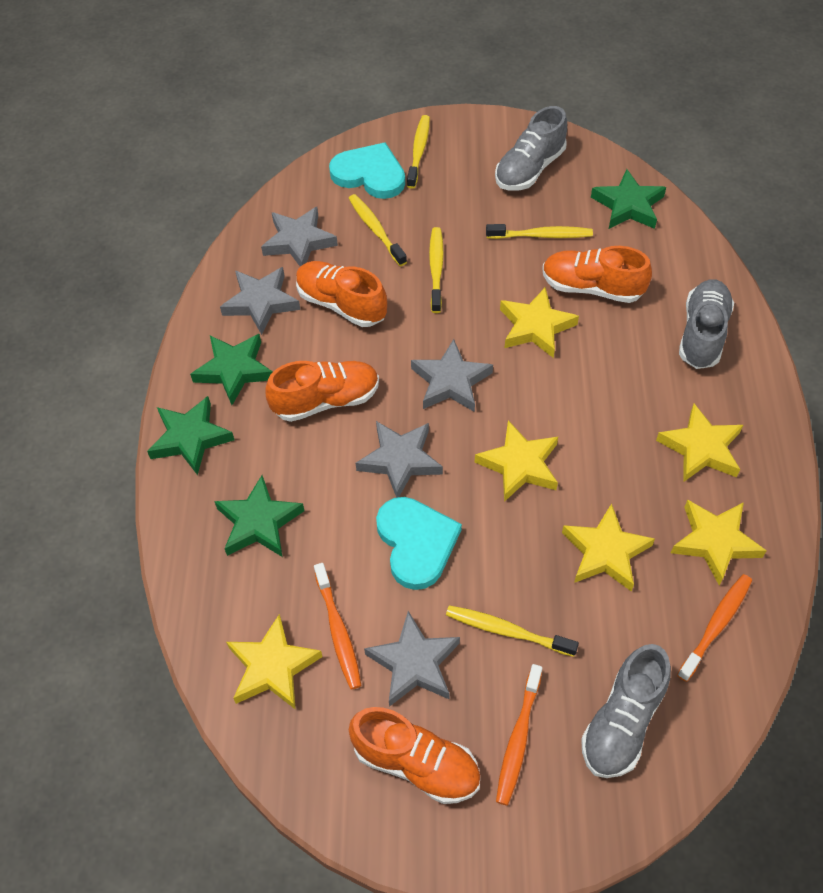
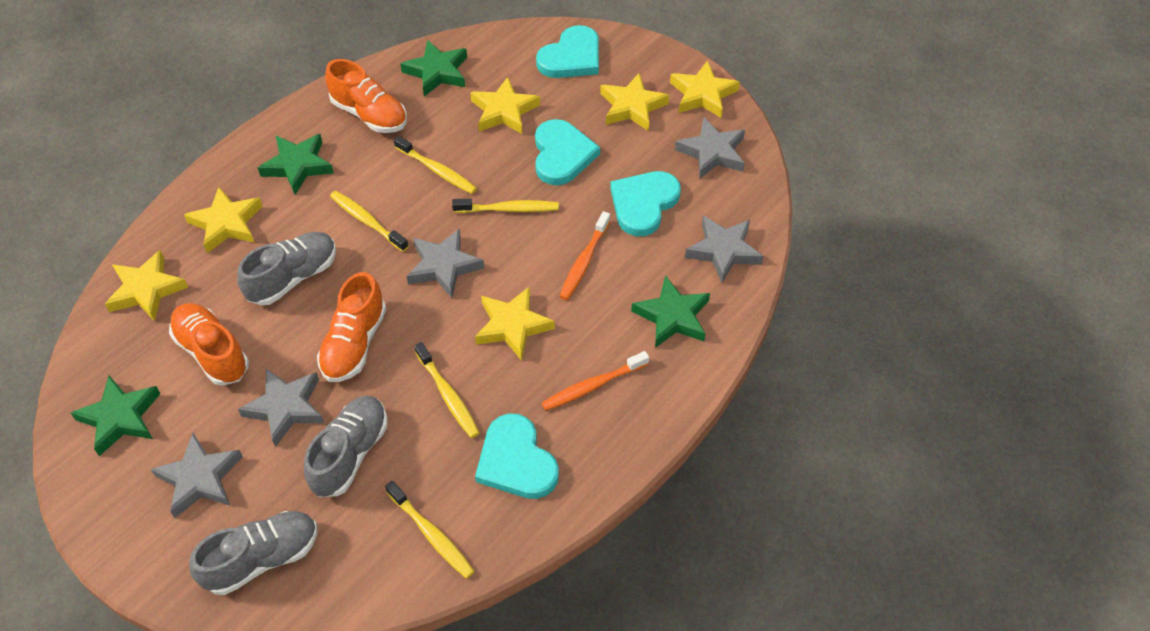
orange shoe: [265,361,379,422] [296,261,387,327] [349,707,481,804] [542,246,652,303] = 4 -> [169,303,249,386] [317,272,386,382] [325,59,407,133] = 3
orange toothbrush: [314,563,362,690] [496,664,542,806] [677,574,752,682] = 3 -> [542,351,649,411] [559,211,610,300] = 2
turquoise heart: [329,142,405,199] [376,497,462,590] = 2 -> [475,413,559,499] [535,119,600,185] [536,25,599,78] [610,171,681,236] = 4

